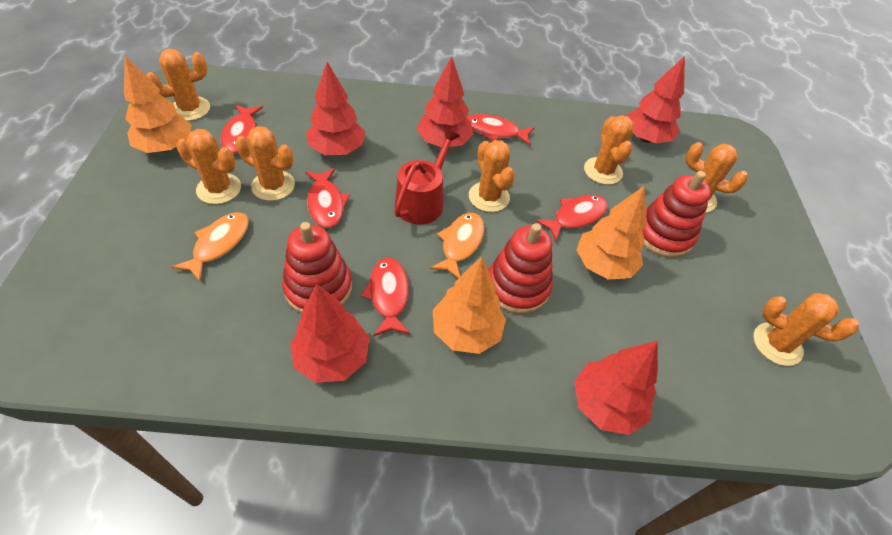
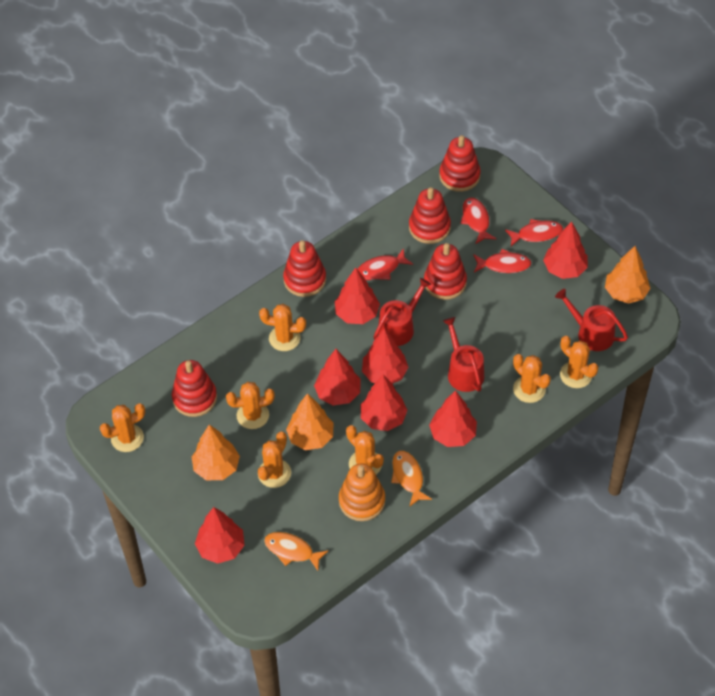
orange stacking toy: none = 0 -> [339,463,385,521] = 1
red fish: [221,105,263,154] [305,168,350,228] [361,258,410,337] [467,114,535,145] [536,195,607,241] = 5 -> [358,248,413,280] [461,198,496,244] [473,249,531,273] [505,219,563,246] = 4
red stacking toy: [282,222,352,313] [489,223,553,314] [642,171,711,258] = 3 -> [172,360,217,417] [283,240,326,297] [409,187,451,244] [424,243,467,300] [439,135,481,192] = 5
red tree: [290,284,370,383] [306,62,365,155] [417,56,474,147] [574,341,658,435] [627,56,685,143] = 5 -> [195,507,245,564] [314,349,361,406] [335,268,380,324] [361,375,408,431] [362,328,408,384] [429,390,477,447] [543,221,588,279] = 7
red watering can: [394,128,459,224] = 1 -> [374,278,431,346] [443,317,484,392] [555,289,628,351] = 3

